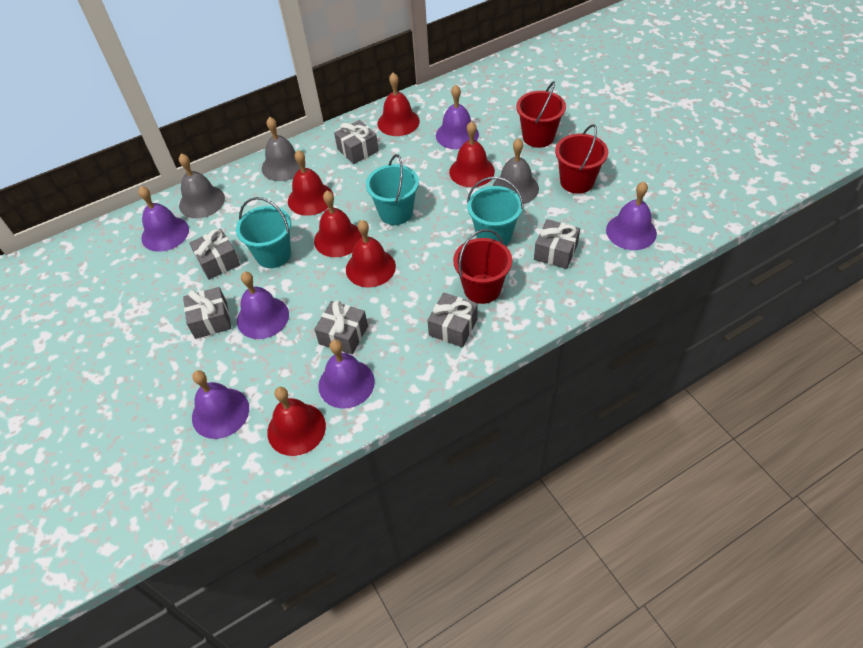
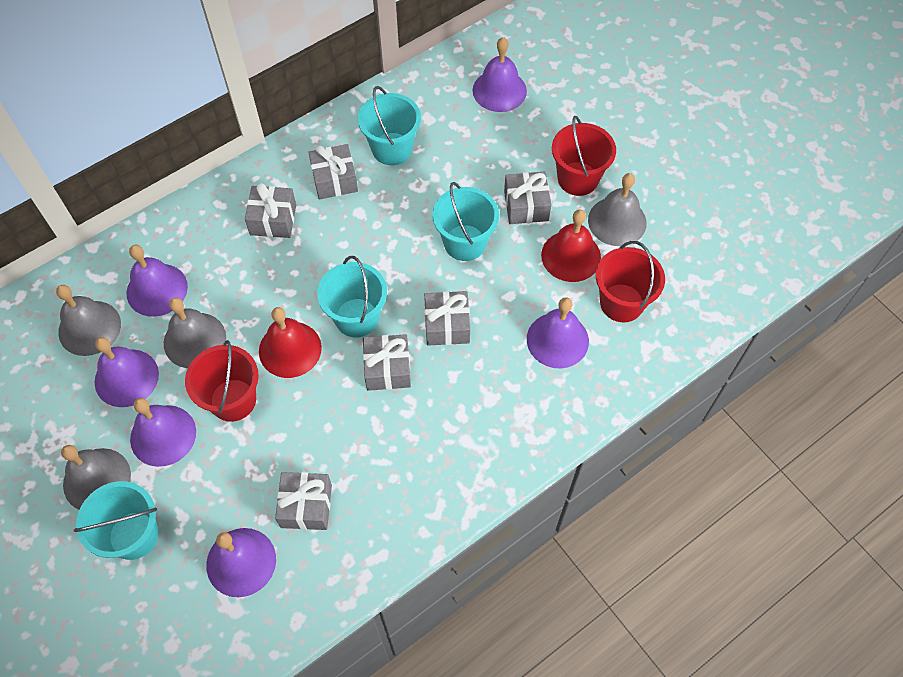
grey bell: [179,153,225,218] [262,117,306,181] [493,138,539,204] = 3 -> [56,285,121,356] [61,445,131,510] [164,297,226,368] [588,173,647,246] = 4
red bell: [267,387,326,456] [288,150,333,216] [314,191,362,257] [346,220,396,287] [377,73,420,136] [449,121,495,187] = 6 -> [259,307,322,378] [541,209,601,282] = 2
turquoise bucket: [236,197,291,268] [366,154,419,225] [467,177,523,246] = 3 -> [74,481,159,560] [317,256,387,337] [358,86,421,165] [432,182,499,261] = 4

